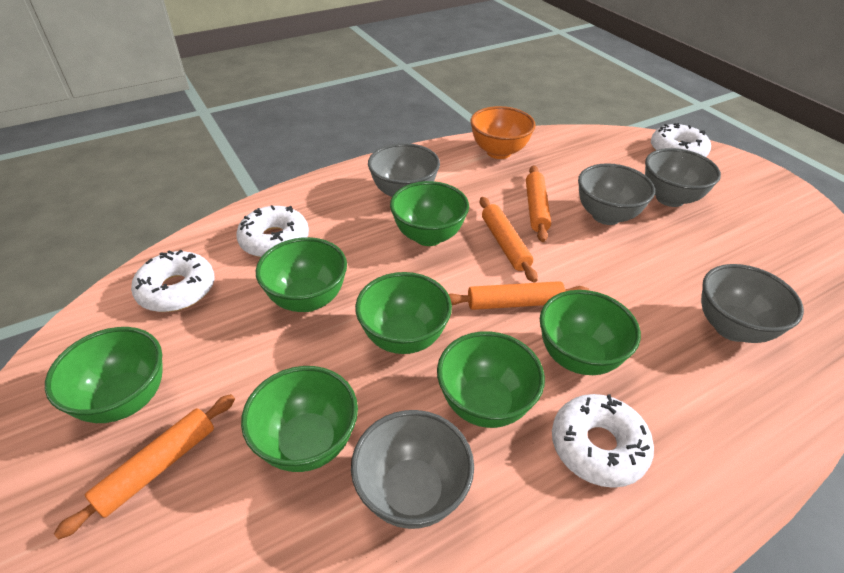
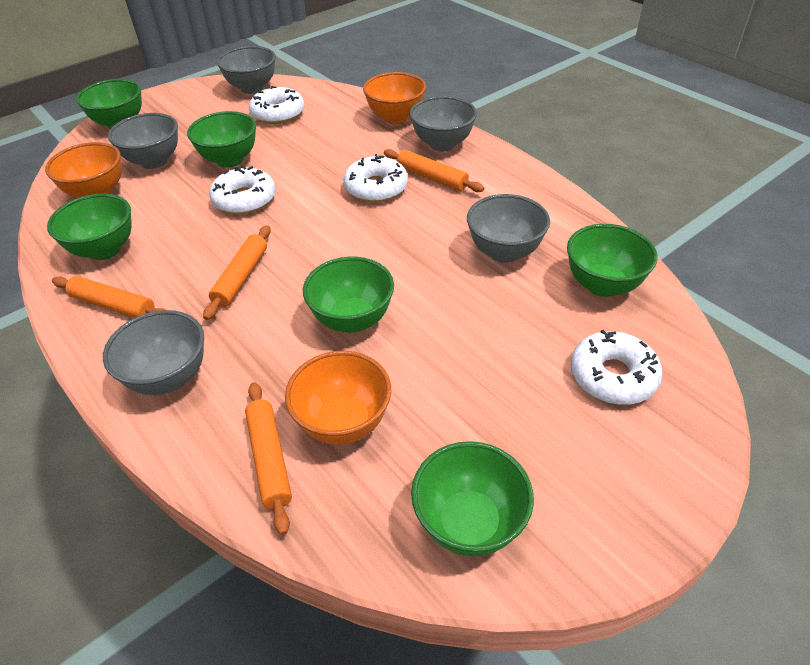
green bowl: [45,327,163,423] [241,366,358,472] [256,237,347,312] [355,272,452,354] [390,181,469,246] [437,331,545,428] [540,290,641,375] = 7 -> [47,194,132,260] [76,79,142,129] [187,111,256,168] [303,257,394,333] [411,441,534,556] [567,224,658,297] = 6
orange bowl: [470,106,536,159] = 1 -> [45,142,122,198] [285,351,391,445] [363,72,426,124] = 3

